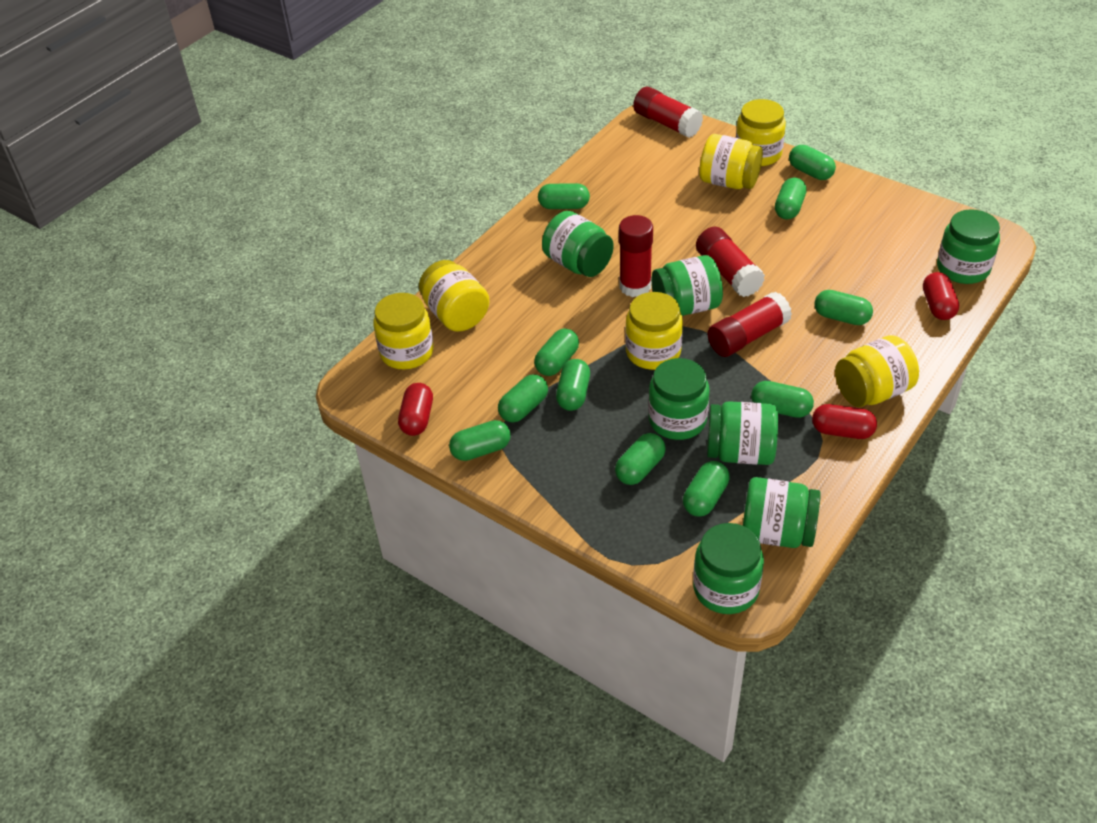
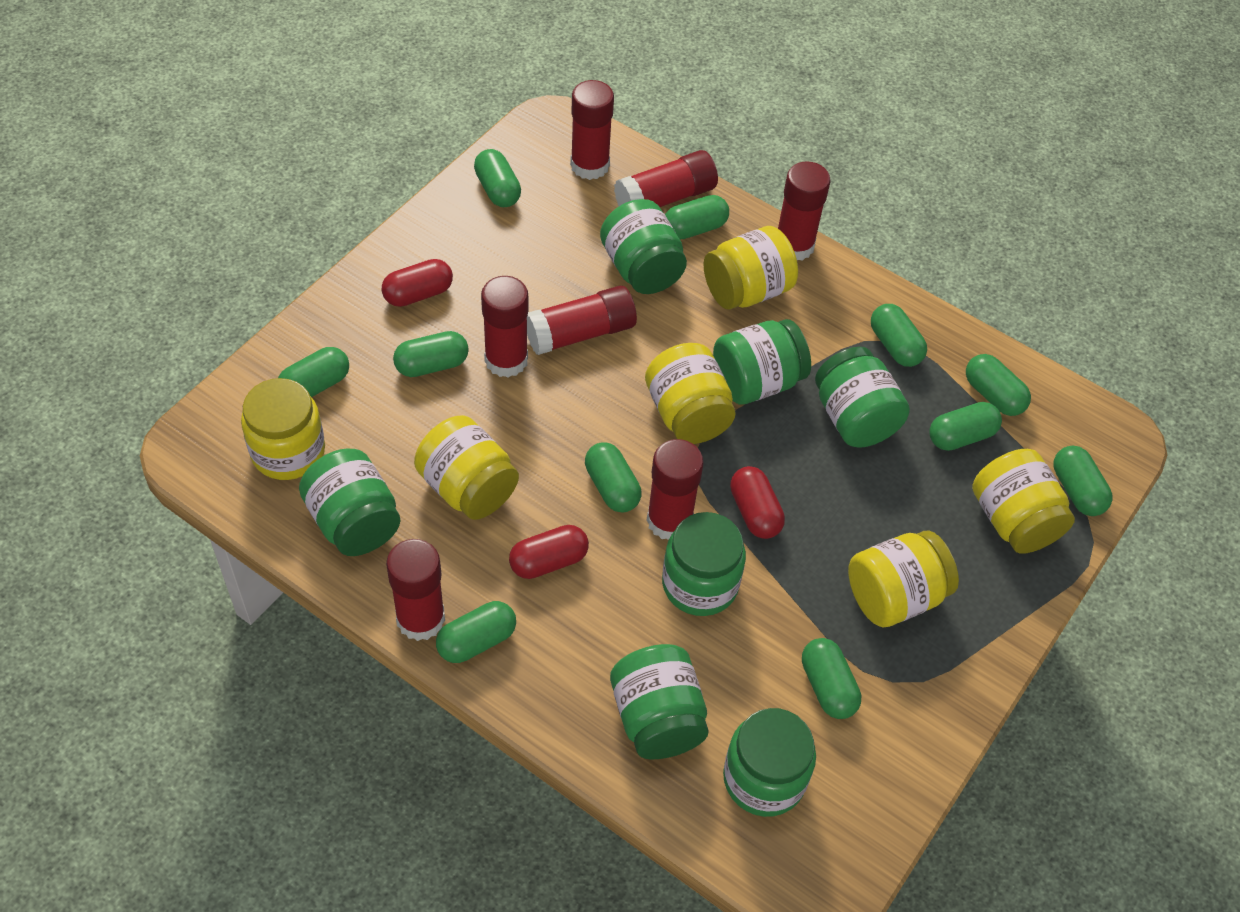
red glue stick: [619,215,653,297] [633,87,703,138] [696,227,765,297] [707,292,792,357] = 4 -> [386,539,445,641] [481,276,528,378] [527,286,637,355] [570,80,614,180] [614,150,718,207] [646,439,704,540] [778,161,831,261] = 7

